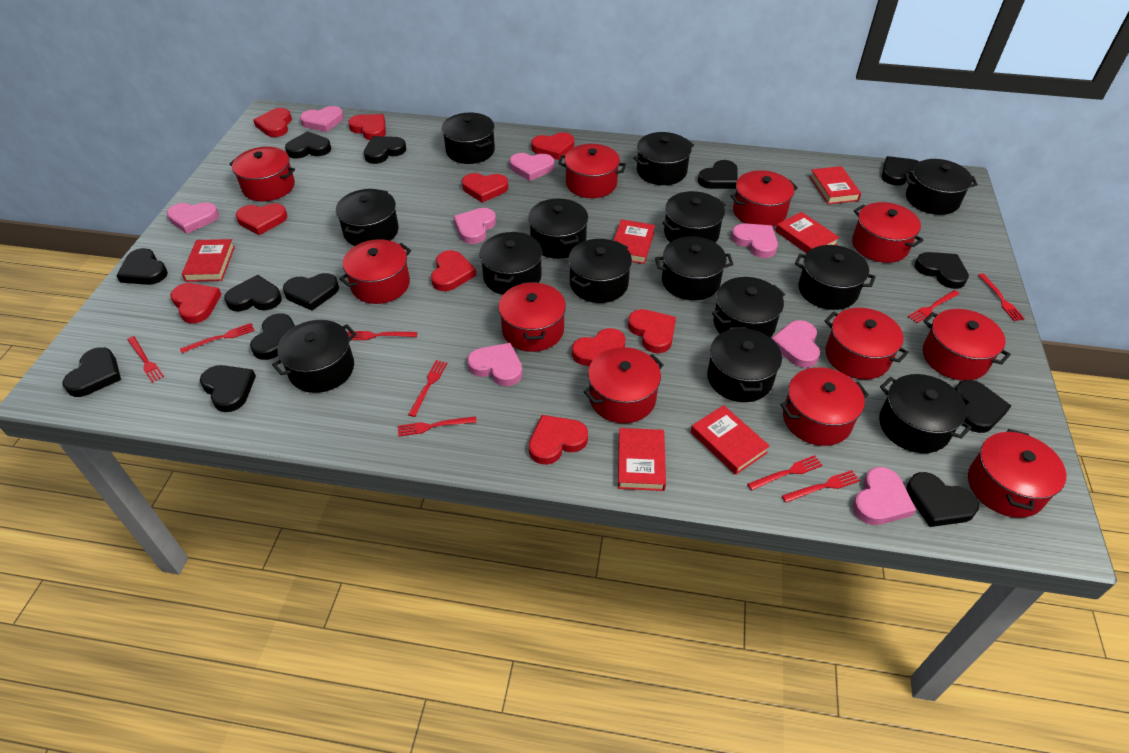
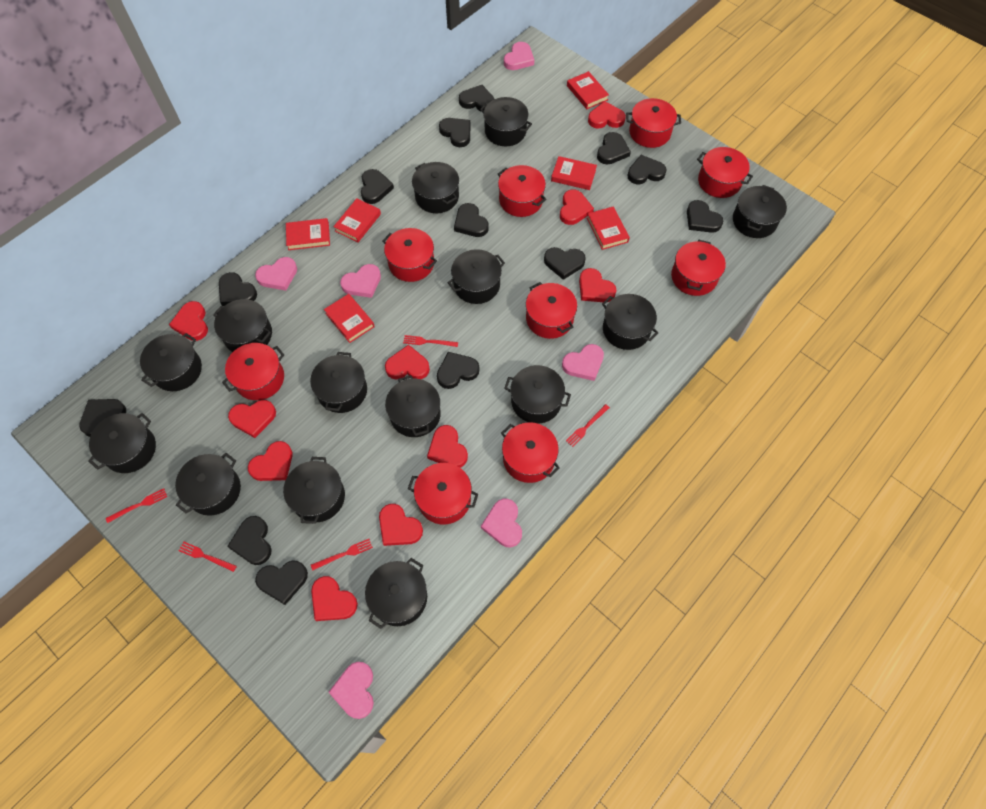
pink heart: [167,202,219,234] [300,106,344,132] [453,208,496,244] [467,343,523,386] [509,153,554,181] [731,223,778,258] [771,320,820,368] [853,467,916,525] = 8 -> [255,257,297,291] [328,662,374,719] [340,264,381,298] [481,499,522,547] [504,42,534,70] [562,344,604,381] = 6
red fork: [127,336,164,383] [180,323,255,353] [347,331,417,340] [398,416,477,437] [408,360,447,417] [747,455,823,490] [782,470,860,503] [908,290,959,323] [978,274,1025,321] = 9 -> [106,488,167,523] [178,542,237,572] [311,539,373,571] [403,335,458,347] [566,404,610,447] = 5
red pot: [230,147,295,201] [339,239,411,304] [498,282,566,352] [558,144,626,198] [583,347,664,423] [730,170,798,227] [780,367,869,446] [825,308,909,379] [852,202,923,263] [923,309,1011,381] [968,429,1066,518] = 11 -> [222,343,284,400] [382,228,437,282] [408,463,478,524] [498,165,546,217] [501,422,560,483] [526,282,577,339] [626,98,681,148] [671,240,726,296] [697,147,753,198] = 9

